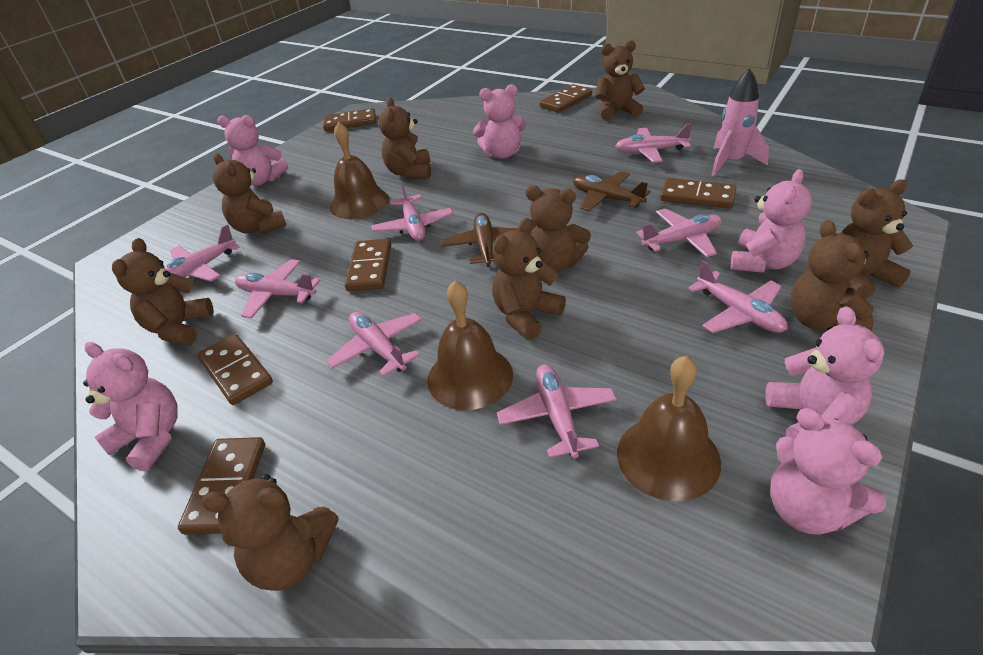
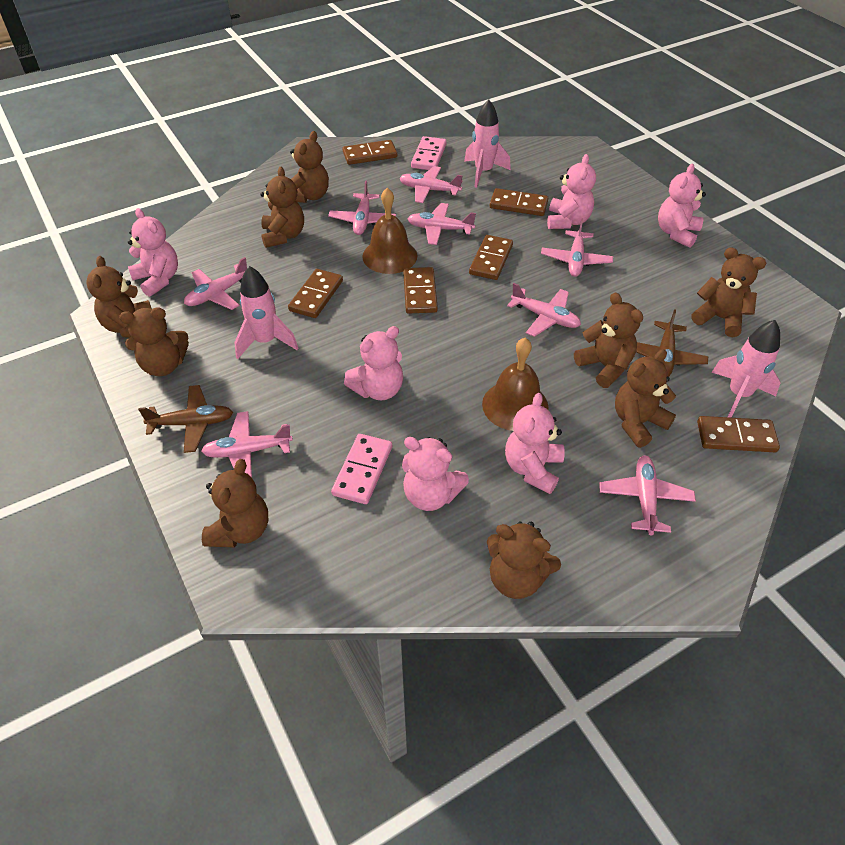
brown bell: [330,122,389,219] [427,281,513,410] [617,356,721,501] = 3 -> [362,188,417,274] [482,338,549,431] = 2
pink domino: none = 0 -> [331,434,392,504] [411,136,447,170] = 2
pink rocket: [711,68,769,176] = 1 -> [234,266,298,359] [464,99,511,188] [711,320,781,418] = 3

